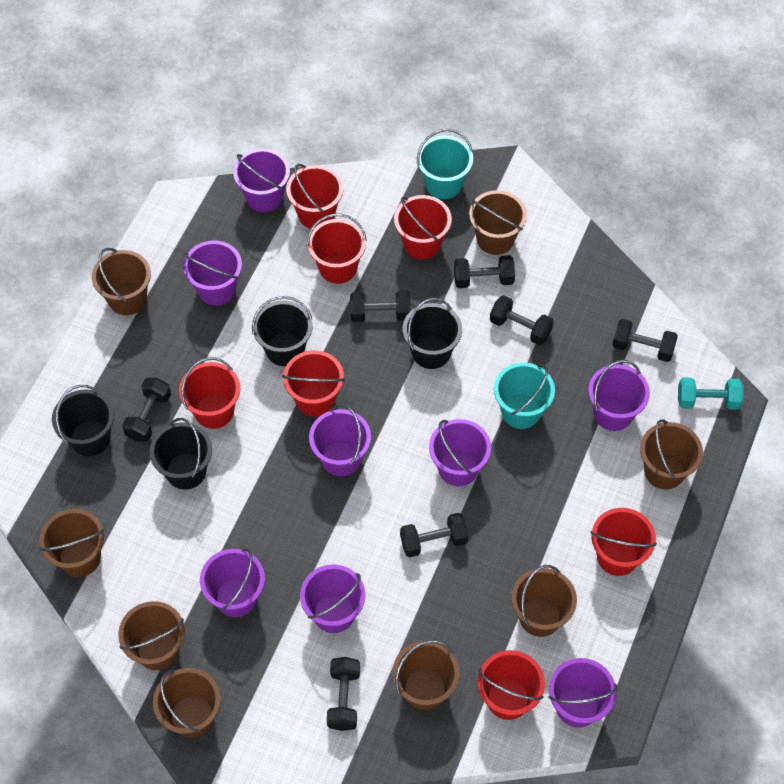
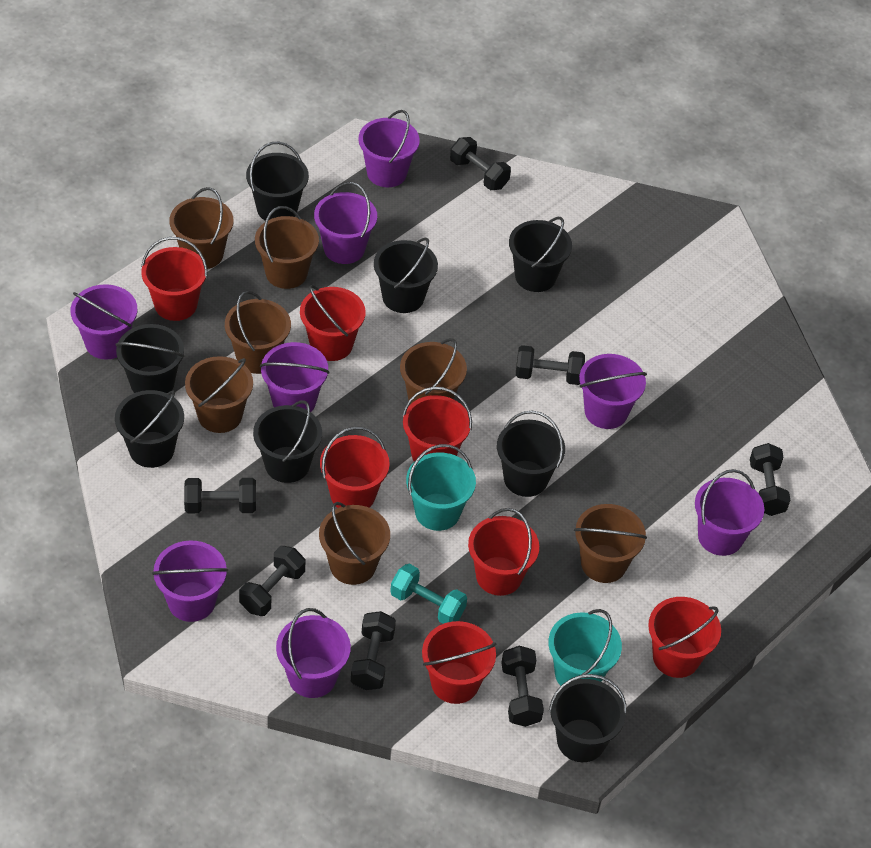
black bucket: [52,385,114,456] [150,418,212,490] [252,296,312,366] [403,298,462,369] = 4 -> [115,324,184,393] [115,390,184,468] [246,141,309,220] [253,400,322,483] [374,238,438,313] [497,411,565,497] [509,217,572,292] [549,674,627,762] = 8
brown bucket: [39,509,105,577] [92,248,151,315] [118,601,185,670] [153,668,221,738] [392,640,459,710] [469,190,527,255] [511,565,577,637] [640,419,703,489] = 8 -> [169,187,233,269] [185,356,253,433] [225,291,291,374] [255,206,319,289] [319,502,390,585] [400,338,467,404] [574,504,647,583] = 7

